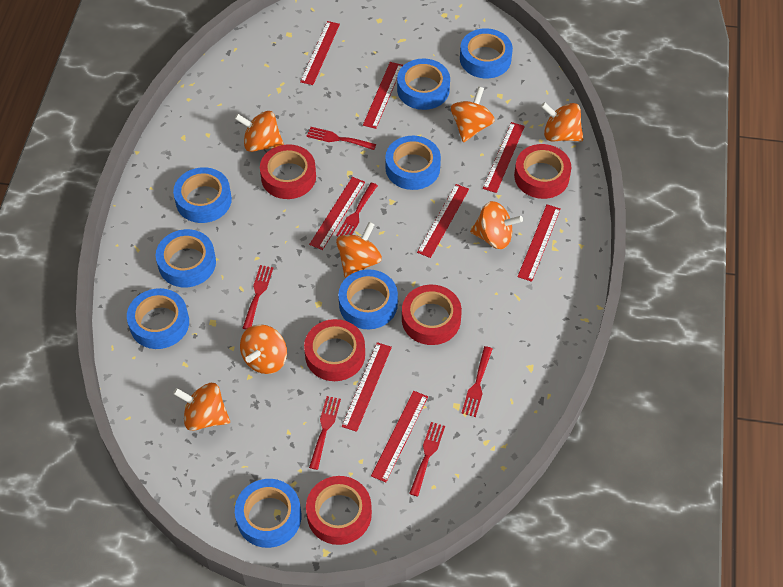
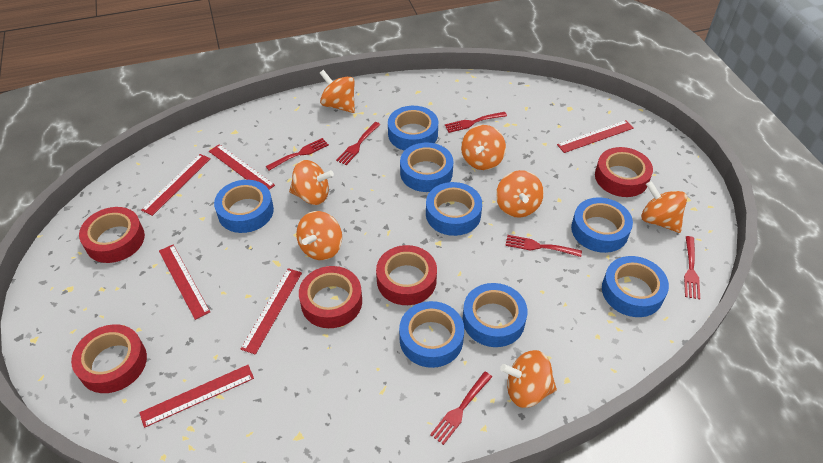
red ruler: [300,21,340,85] [309,177,365,250] [342,342,392,432] [363,62,403,129] [371,391,428,482] [417,184,469,258] [483,122,525,193] [518,205,561,282] = 8 -> [139,365,254,428] [141,154,211,216] [159,245,210,320] [209,144,275,190] [240,268,302,355] [557,120,634,153] = 6

